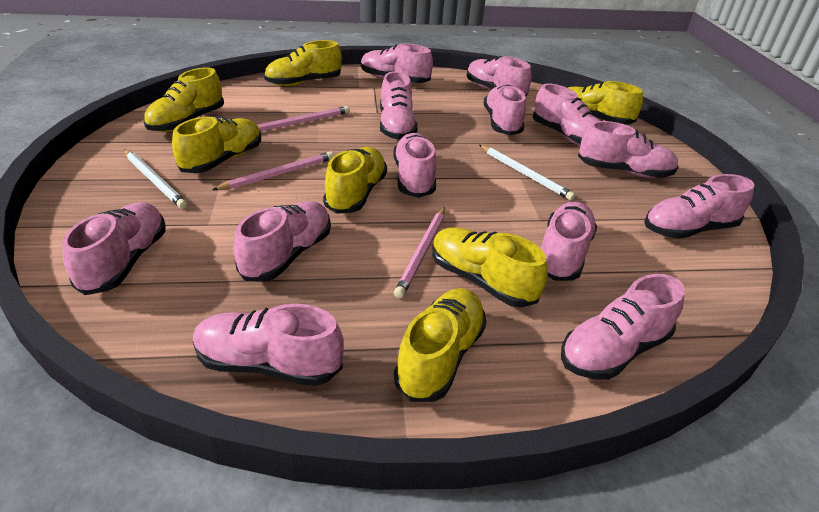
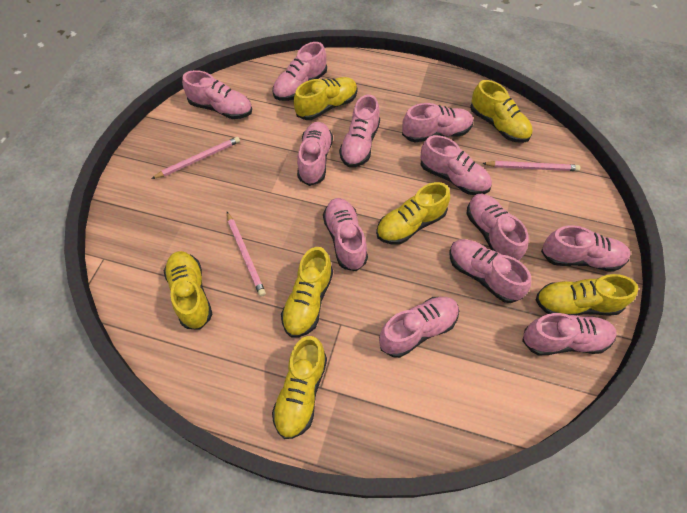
pink shoe: [62,202,166,295] [193,304,344,386] [233,201,331,282] [361,44,433,83] [380,71,418,140] [393,133,437,198] [467,56,531,96] [484,85,526,135] [533,83,601,146] [541,202,597,281] [561,274,685,380] [578,121,679,178] [644,174,755,239] = 13 -> [182,70,252,119] [273,42,327,101] [297,122,333,186] [323,198,368,271] [339,95,380,167] [379,297,459,358] [402,103,473,142] [420,135,492,195] [450,239,531,303] [467,193,529,261] [522,313,617,355] [541,225,630,272] = 12
white pencil: [124,149,187,209] [479,145,575,201] = 2 -> none = 0

